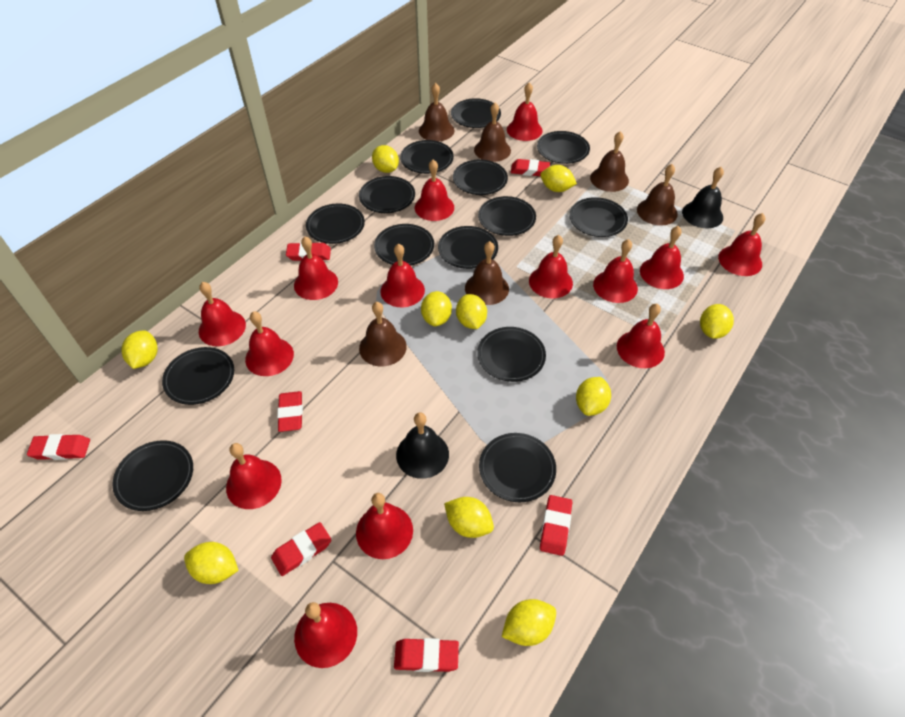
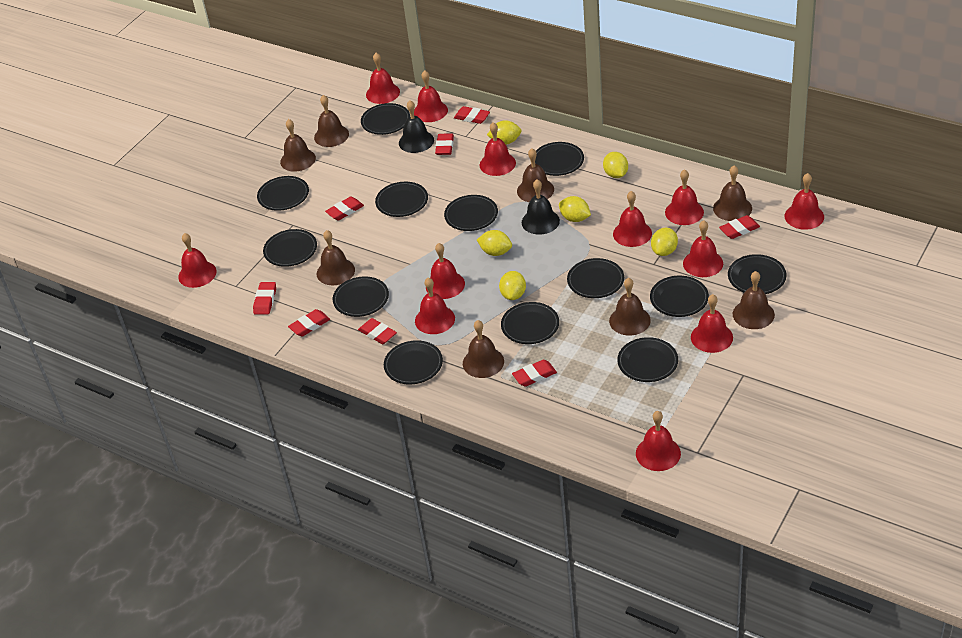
black plate: [112,440,193,511] [162,347,234,405] [306,204,365,244] [359,176,415,213] [374,224,434,266] [400,140,454,174] [438,226,498,269] [451,98,501,128] [453,160,508,195] [477,327,546,382] [478,196,536,236] [479,433,556,502] [537,131,590,164] [569,197,628,237] = 14 -> [257,176,309,211] [263,229,317,267] [333,276,389,317] [361,103,410,135] [375,182,428,217] [384,340,443,385] [444,195,498,231] [501,302,559,344] [535,142,584,176] [567,258,624,298] [617,337,678,382] [650,276,709,317] [728,254,787,294] = 13
brown bell: [359,302,407,367] [419,83,454,142] [465,241,509,305] [474,103,511,162] [590,131,629,192] [637,164,678,226] = 6 -> [280,119,316,172] [314,95,349,147] [317,230,355,285] [463,320,504,378] [517,148,554,202] [609,278,651,335] [713,165,752,221] [733,271,775,329] = 8
red bell: [199,282,246,346] [226,443,282,509] [245,311,294,376] [294,236,338,300] [294,602,357,668] [356,493,413,559] [380,244,425,307] [415,160,454,221] [507,82,543,141] [529,235,573,298] [593,239,638,303] [617,304,665,368] [640,226,684,289] [718,213,765,276] = 14 -> [178,233,217,288] [366,53,400,104] [414,70,448,122] [415,278,455,334] [426,243,465,299] [480,122,516,176] [613,191,652,247] [636,411,681,471] [665,169,704,225] [683,220,723,277] [691,294,733,353] [785,173,824,230] = 12
red eraser: [27,434,90,460] [271,522,331,576] [277,391,303,432] [286,242,331,261] [394,638,459,672] [511,159,550,176] [540,495,572,556] = 7 -> [253,282,276,315] [288,309,330,336] [325,197,364,220] [358,318,397,344] [435,133,454,155] [454,106,490,124] [512,360,557,387] [719,215,760,239] = 8
yellow lemon: [121,330,158,369] [184,542,239,584] [372,145,399,173] [421,291,452,326] [444,497,494,538] [456,294,487,329] [502,599,556,646] [540,165,577,192] [576,377,611,416] [700,304,734,339] = 10 -> [477,230,512,256] [487,120,522,145] [499,271,526,300] [559,196,591,222] [603,152,628,178] [651,228,678,256] = 6

